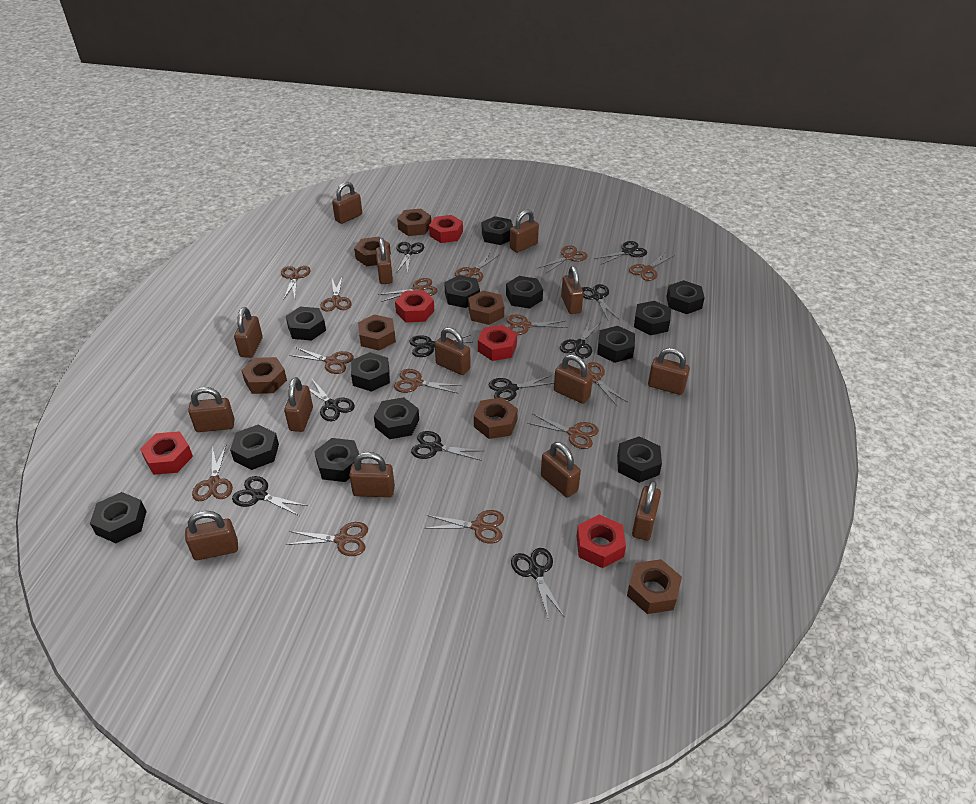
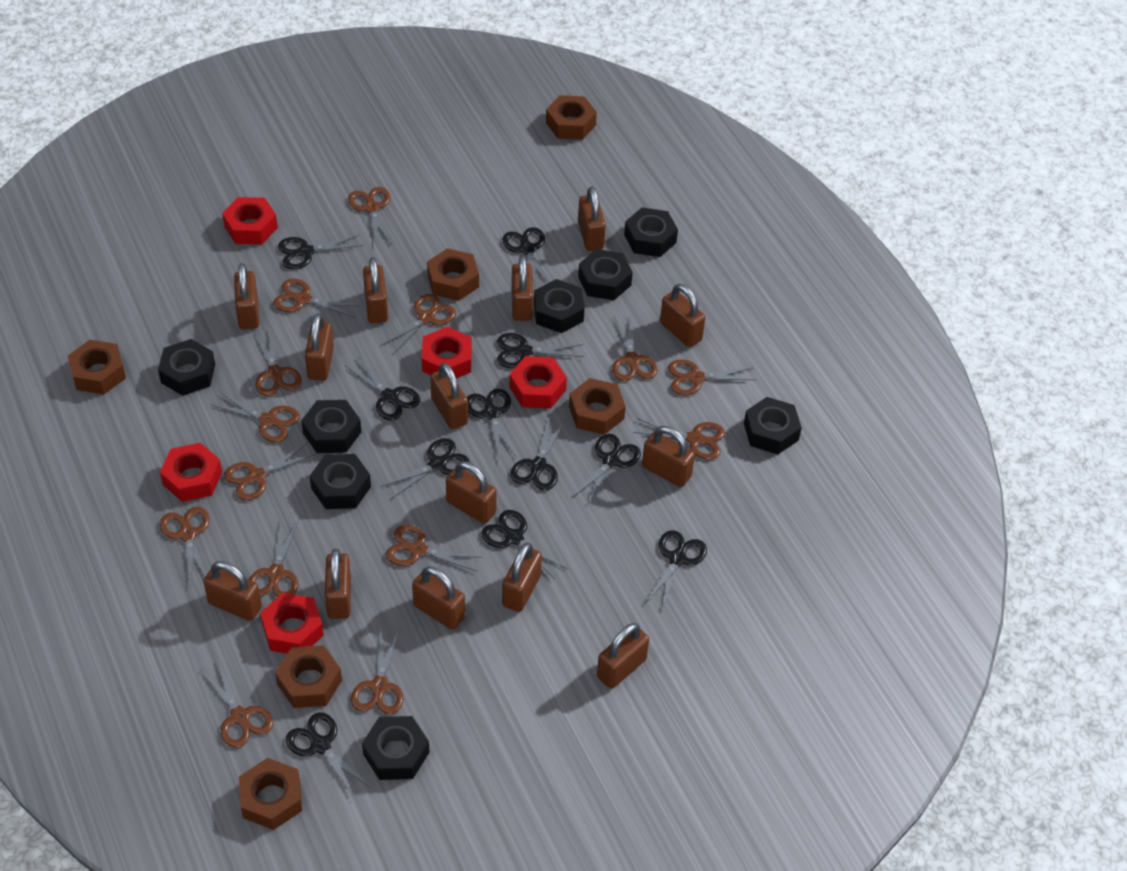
black nut: [90,492,147,543] [230,424,279,470] [286,307,326,341] [314,438,359,482] [351,352,390,392] [374,397,419,439] [444,275,480,308] [482,216,513,245] [506,276,543,309] [597,326,635,363] [617,436,662,483] [634,301,671,335] [666,280,705,314] = 13 -> [158,339,215,396] [301,400,361,453] [310,454,371,509] [362,716,430,780] [534,279,584,333] [578,249,633,300] [624,207,678,257] [744,397,802,454] = 8
black scissors: [232,476,308,516] [309,379,355,421] [396,242,424,274] [409,335,472,357] [411,431,483,461] [489,375,554,401] [511,548,564,621] [560,321,602,358] [582,284,618,320] [594,241,647,265] = 10 -> [278,235,364,270] [286,712,372,798] [346,356,420,421] [380,438,470,499] [467,389,517,460] [481,510,568,579] [497,333,584,368] [502,227,549,290] [510,417,565,491] [572,434,641,506] [645,530,707,610] = 11
brown nut: [241,357,287,394] [354,237,391,266] [358,314,396,351] [397,209,431,236] [468,290,504,325] [474,397,518,439] [627,559,682,614] = 7 -> [68,340,126,394] [239,758,302,830] [275,645,342,708] [427,248,479,301] [546,95,597,140] [569,378,626,435] = 6

